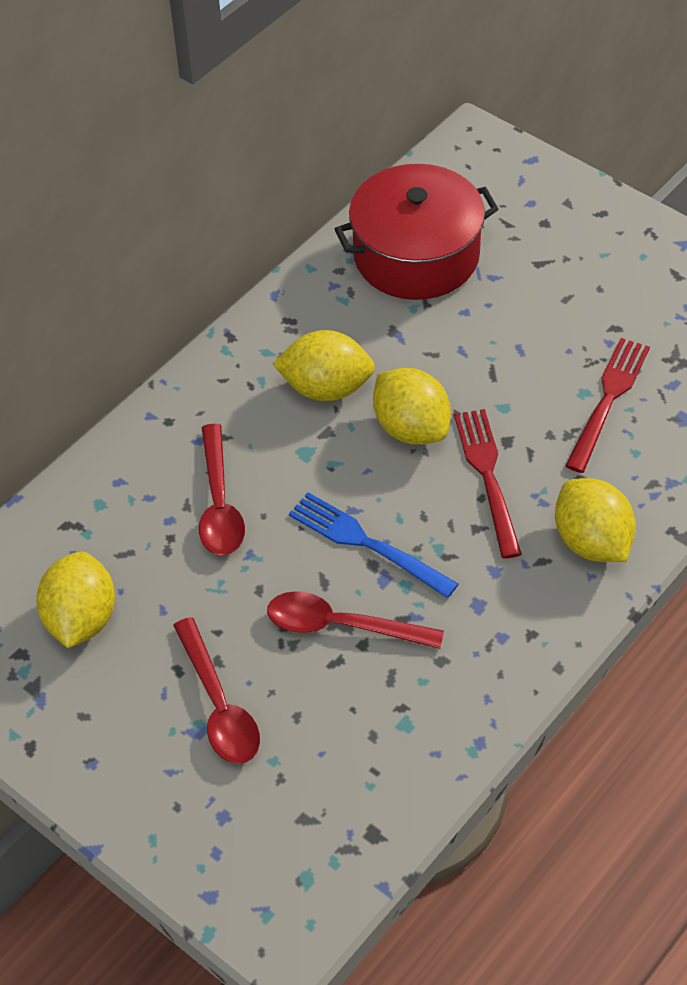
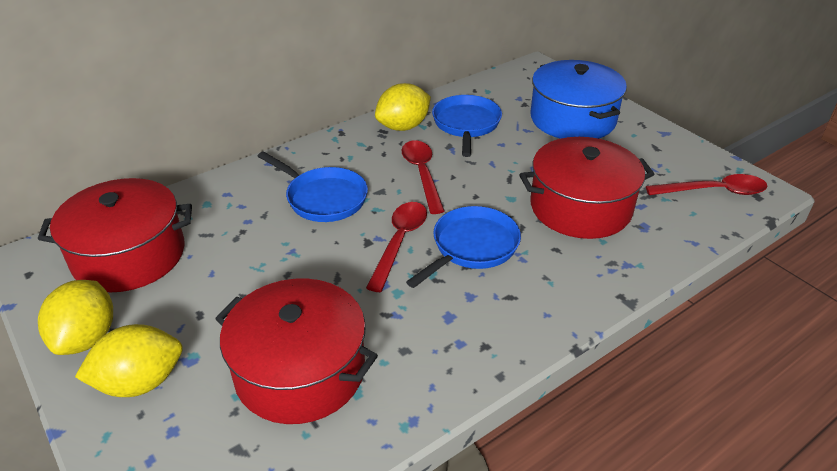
blue fork: [289,492,459,598] = 1 -> none = 0
blue pan: none = 0 -> [258,151,368,222] [406,206,521,288] [432,95,502,157] = 3
blue pot: none = 0 -> [530,60,627,139] = 1
red fork: [454,409,522,559] [565,338,650,473] = 2 -> none = 0
red pot: [335,164,499,300] = 1 -> [38,178,192,292] [215,278,378,424] [519,137,655,239] = 3
yellow lemon: [36,551,115,648] [273,330,375,401] [373,368,451,445] [555,478,636,562] = 4 -> [38,280,113,355] [75,324,183,397] [375,83,431,131] = 3

